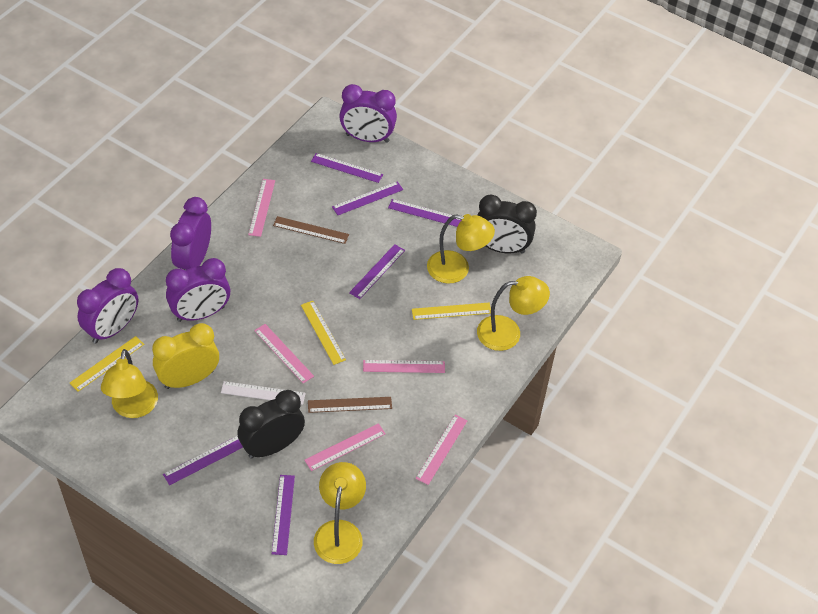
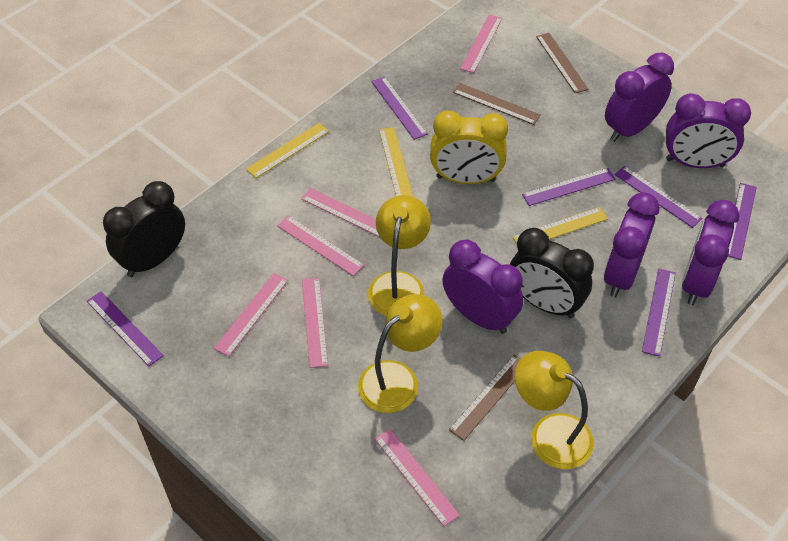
brown ruler: [273,216,349,244] [308,397,392,413] = 2 -> [449,355,521,441] [453,83,541,125] [536,33,589,93] = 3
pink ruler: [248,179,275,237] [254,324,314,384] [304,423,386,471] [363,360,445,373] [416,415,468,485] = 5 -> [214,273,288,357] [277,215,364,276] [301,188,380,237] [302,278,328,368] [374,429,460,526] [460,15,502,73] = 6
purple clock: [77,268,139,344] [166,258,230,322] [170,197,211,270] [339,84,397,143] = 4 -> [442,240,523,334] [604,192,660,297] [605,53,674,142] [666,93,751,168] [682,200,739,305] = 5
white ruler: [221,381,306,405] = 1 -> none = 0
yellow lamp: [101,349,158,418] [314,462,366,564] [427,214,495,284] [477,276,550,351] = 4 -> [358,294,442,413] [368,195,431,316] [515,351,594,469] = 3

